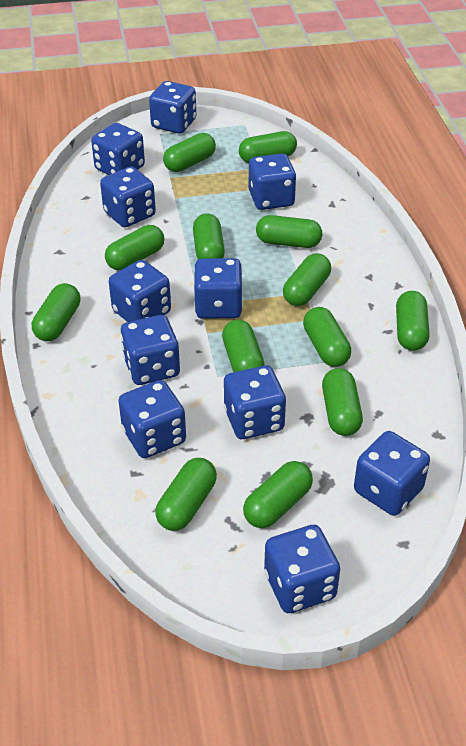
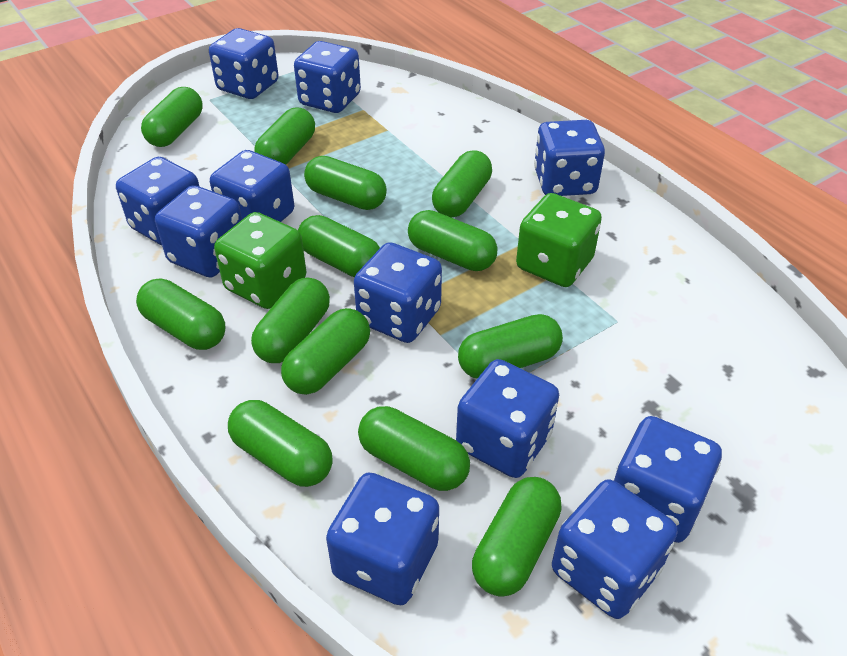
green dice: none = 0 -> [214,212,306,309] [516,193,602,287] = 2

